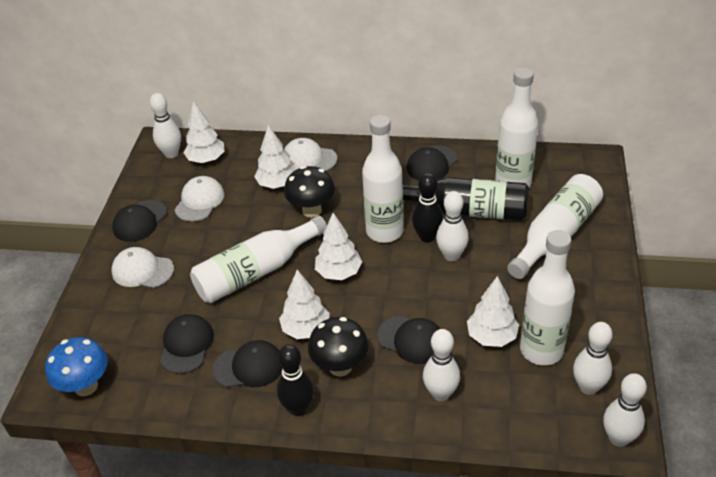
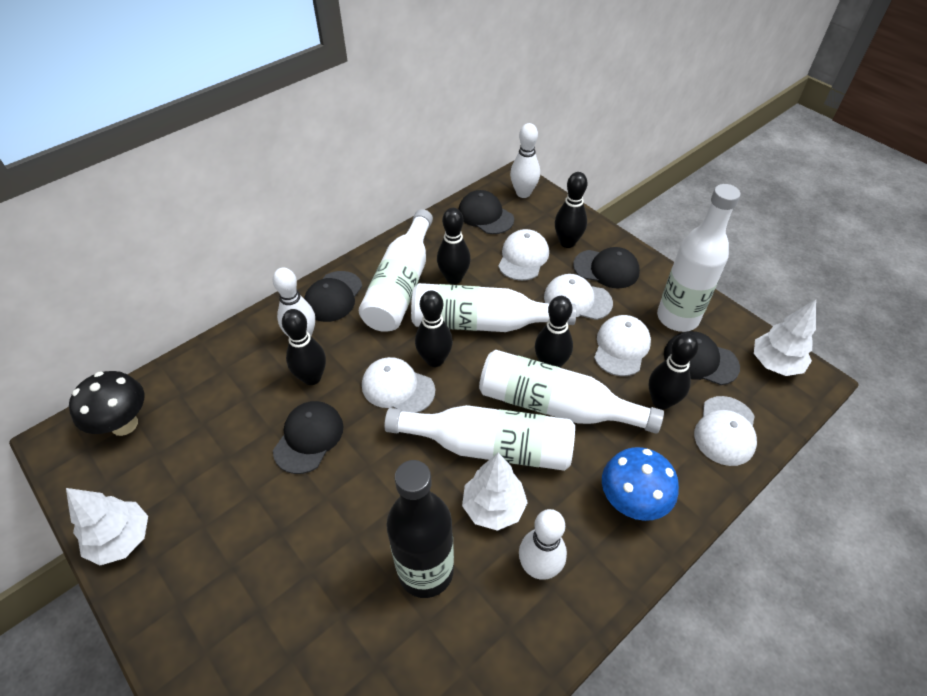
black bowling pin: [277,344,314,416] [412,173,443,243] = 2 -> [282,309,326,385] [415,290,453,367] [437,208,471,284] [535,296,573,367] [555,172,588,248] [649,333,698,410] = 6
black mushroom: [284,166,335,218] [308,317,369,377] = 2 -> [69,371,145,436] = 1
white bowling pin: [150,93,181,158] [423,329,460,401] [436,191,469,261] [573,322,613,395] [603,373,647,447] = 5 -> [273,268,315,337] [510,123,540,198] [519,509,567,580] = 3
white cap: [111,247,174,288] [175,176,224,222] [284,138,337,171] = 3 -> [362,357,435,413] [498,229,549,281] [544,274,613,320] [594,315,651,376] [694,396,757,466] = 5
white tree: [183,101,225,163] [254,125,296,189] [279,270,330,339] [315,213,362,280] [467,276,519,347] = 5 -> [66,488,148,565] [462,453,528,531] [754,299,816,376] = 3

